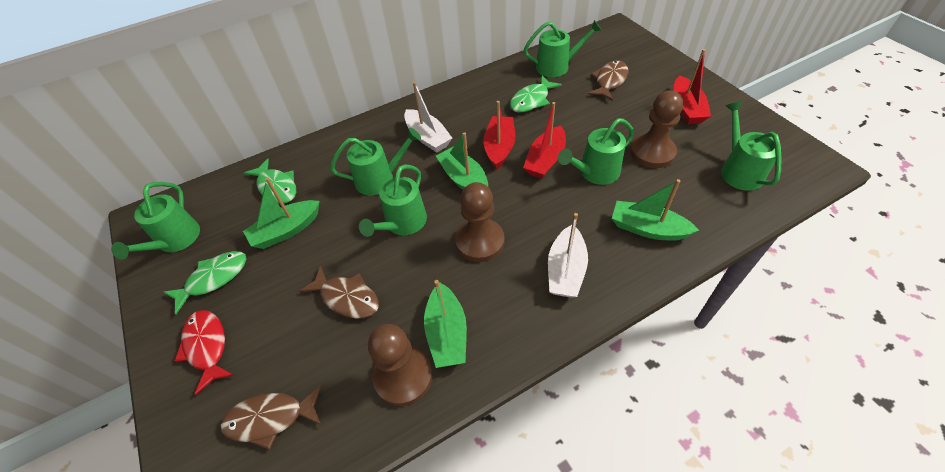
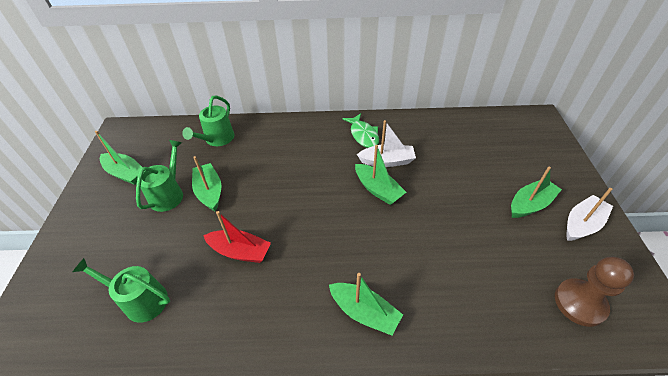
brown fish: [220,385,322,450] [299,266,379,319] [588,61,628,101] = 3 -> none = 0
brown pawn: [368,324,433,406] [455,182,505,262] [630,91,684,168] = 3 -> [555,257,634,327] = 1
green boat: [243,177,320,249] [424,280,467,368] [436,132,488,190] [612,179,699,240] = 4 -> [95,131,143,185] [192,156,221,211] [329,273,403,335] [355,145,406,205] [511,167,562,218] = 5
green fish: [163,251,247,314] [244,159,296,204] [510,76,562,112] = 3 -> [342,113,379,148] = 1
green watering can: [111,182,200,259] [330,128,421,195] [359,164,427,237] [524,20,602,77] [558,118,634,185] [721,101,782,191] = 6 -> [73,258,170,323] [136,140,183,212] [182,96,234,146] = 3
red boat: [483,101,516,170] [523,102,566,179] [673,49,711,124] = 3 -> [203,211,271,263] = 1
red fish: [175,310,234,395] = 1 -> none = 0

